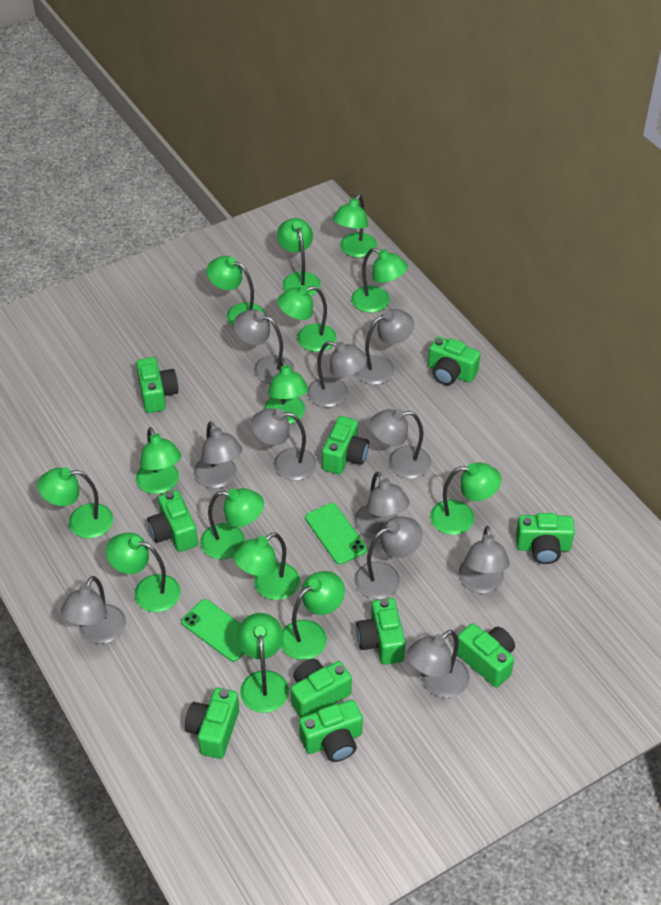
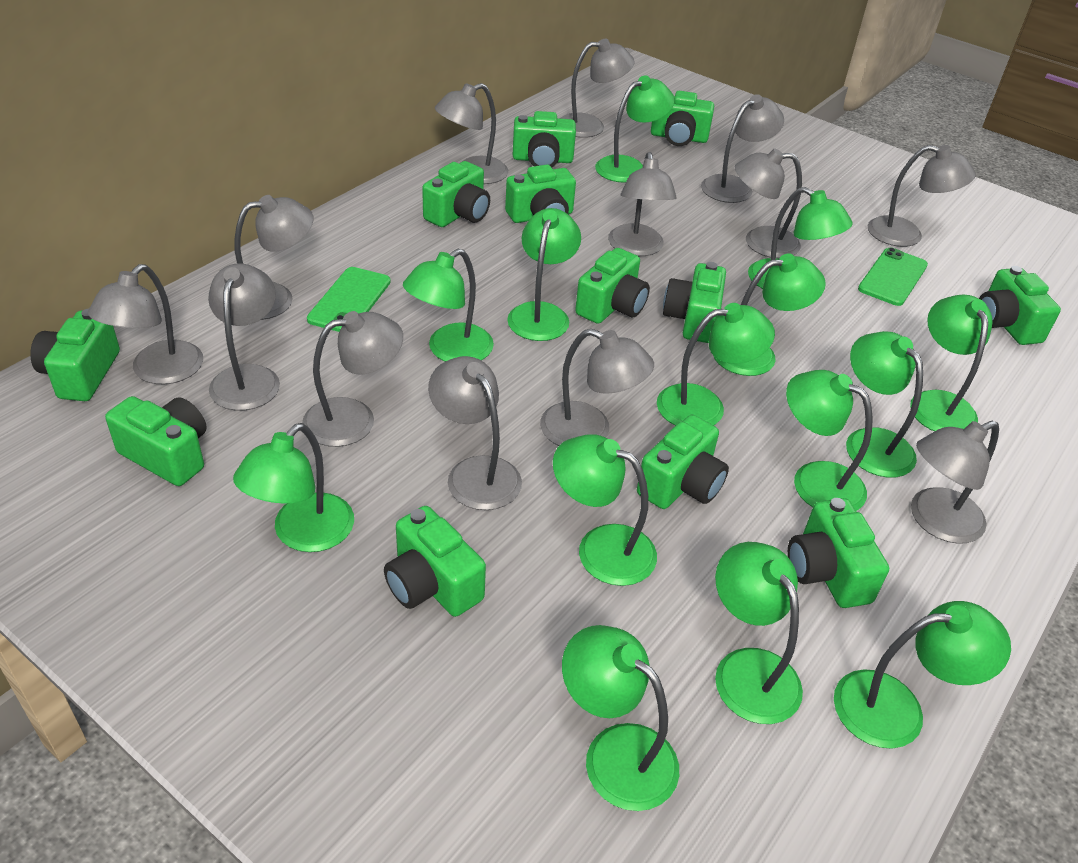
green camera: [136,357,179,413] [147,490,198,552] [185,688,239,759] [291,659,352,718] [299,700,363,762] [322,416,369,475] [356,598,406,665] [428,337,480,385] [457,623,515,687] [516,513,575,564] = 10 -> [30,308,120,401] [105,396,207,486] [384,506,486,617] [422,161,490,227] [505,164,576,223] [513,111,576,167] [575,248,650,324] [637,415,729,509] [651,91,714,146] [663,262,726,343] [788,498,889,608] [979,266,1061,345] = 12
grey lamp: [61,576,126,644] [194,421,242,488] [233,309,294,384] [251,408,317,481] [307,341,367,407] [354,472,410,539] [354,516,422,599] [355,309,414,385] [370,409,431,479] [407,630,470,698] [458,526,510,593] = 11 -> [88,264,203,384] [208,264,280,411] [235,195,313,320] [302,311,403,447] [428,356,522,510] [435,83,508,184] [540,329,654,446] [560,38,635,138] [608,152,677,256] [701,94,784,203] [735,148,802,258] [868,145,976,247] [911,421,999,544] = 13

